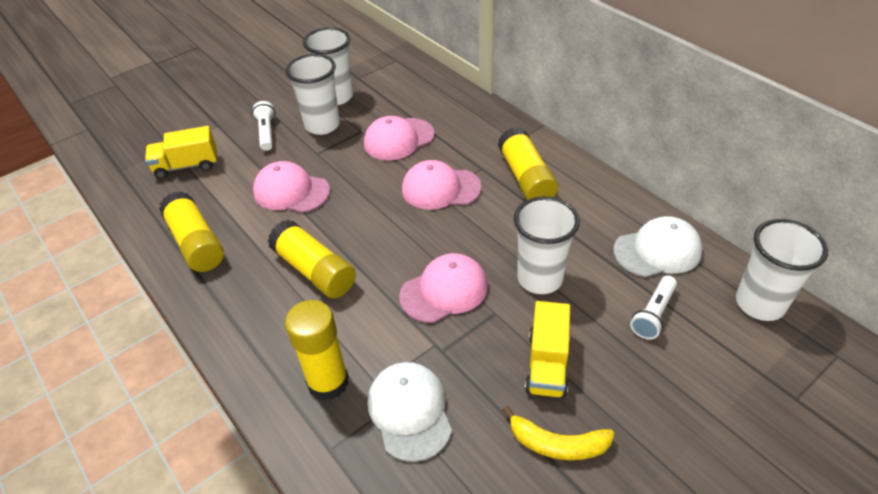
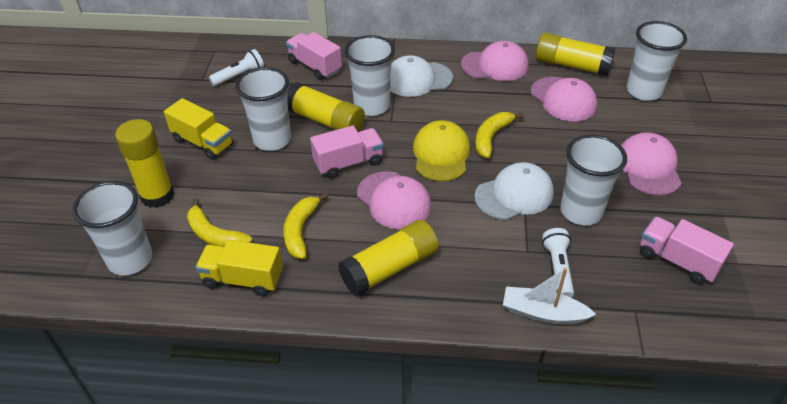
pink truck: none = 0 -> [286,32,342,80] [310,125,384,179] [640,217,734,284] = 3
white boat: none = 0 -> [503,268,596,324] = 1
white cup: [286,54,340,135] [303,27,353,105] [514,196,580,294] [736,219,828,321] = 4 -> [72,181,152,276] [236,67,291,151] [345,35,395,116] [560,135,627,225] [627,21,687,101] = 5
yellow banana: [503,406,614,460] = 1 -> [187,198,252,247] [283,193,328,259] [475,112,523,158] = 3
yellow cap: none = 0 -> [413,120,470,182] = 1

